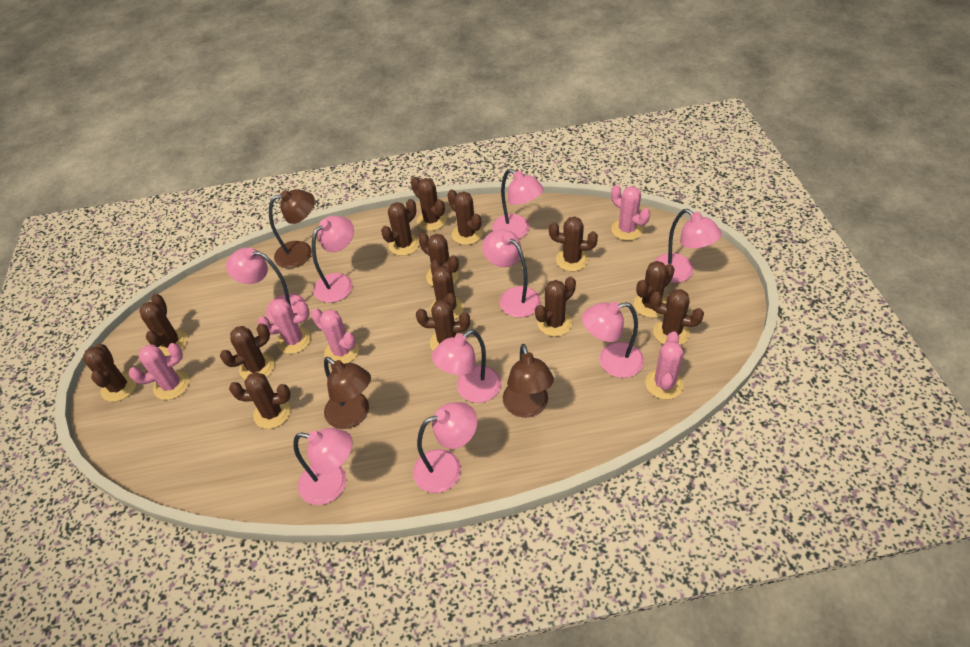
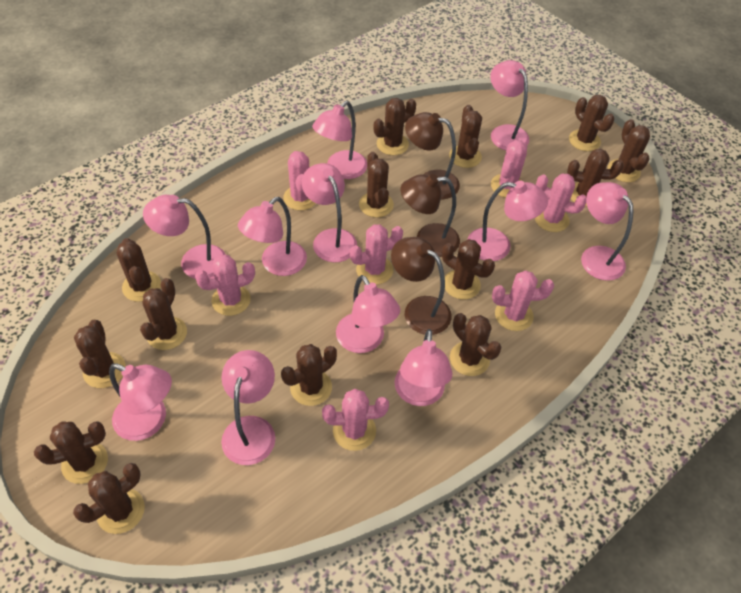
pink cactus: [129,343,189,400] [258,299,311,354] [311,308,359,364] [611,185,650,241] [646,331,684,399] = 5 -> [195,255,255,316] [283,151,316,210] [322,389,389,451] [350,224,403,285] [491,140,527,198] [492,271,554,331] [535,174,586,232] = 7
pink lamp: [226,248,306,323] [293,428,353,505] [312,216,354,303] [413,402,478,493] [432,329,501,403] [482,229,541,318] [492,169,544,239] [582,301,644,378] [654,209,722,283] = 9 -> [109,363,172,441] [143,195,226,279] [221,350,275,465] [238,197,307,276] [302,163,357,262] [312,101,367,179] [336,275,400,353] [395,329,453,406] [467,181,548,261] [490,60,529,150] [581,182,633,281] = 11

